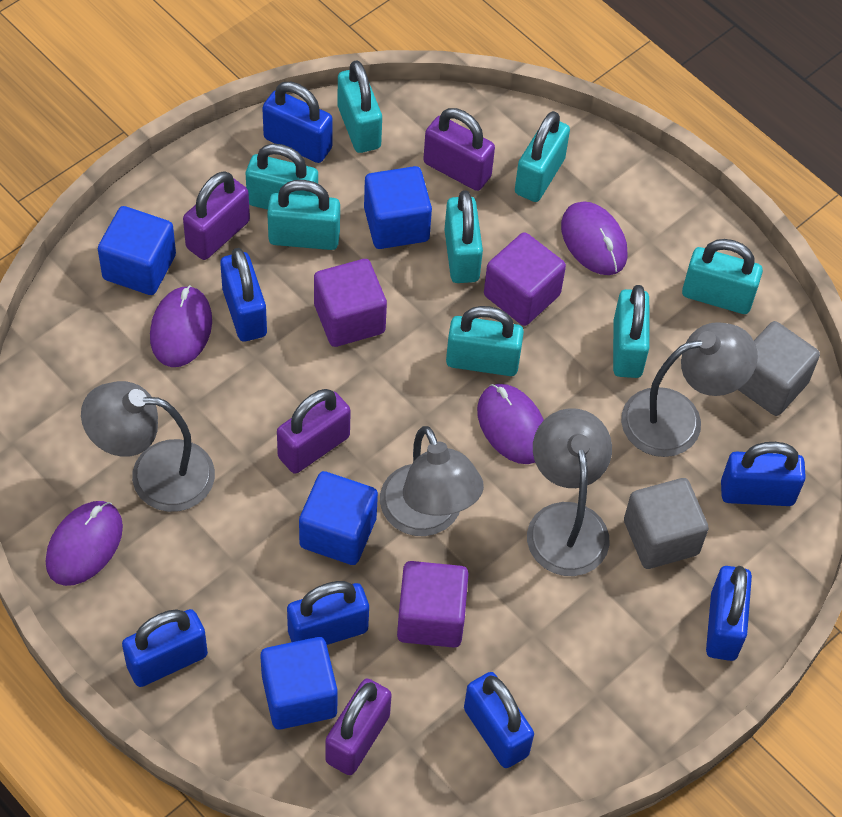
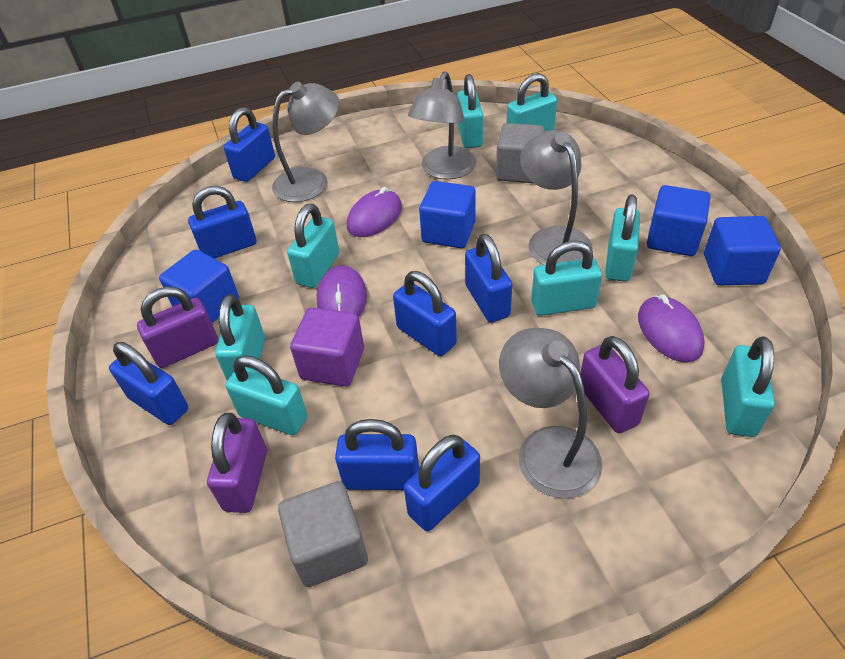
purple cube: [314,259,387,347] [397,561,469,648] [484,232,566,326] = 3 -> [290,307,364,386] = 1
purple mouse: [45,501,123,586] [150,285,212,367] [477,384,544,464] [561,201,628,275] = 4 -> [317,265,367,317] [347,187,402,237] [638,295,705,362] = 3
purple padlock: [183,171,250,260] [277,389,351,474] [325,679,392,775] [423,108,495,191] = 4 -> [137,287,218,368] [207,413,267,513] [580,336,649,433] = 3

